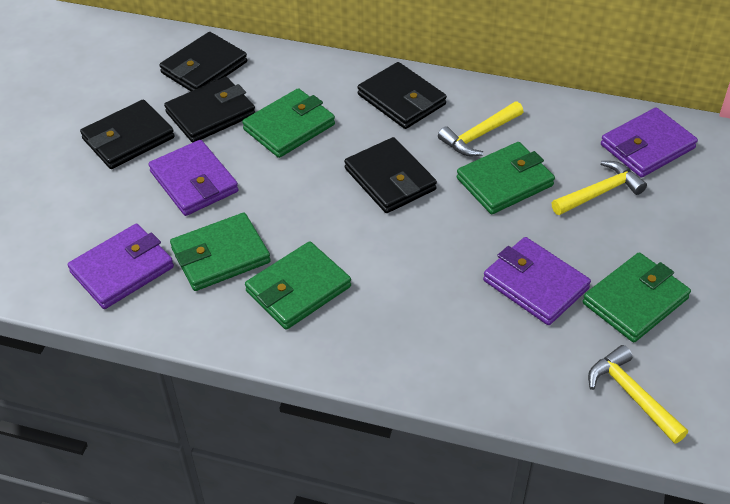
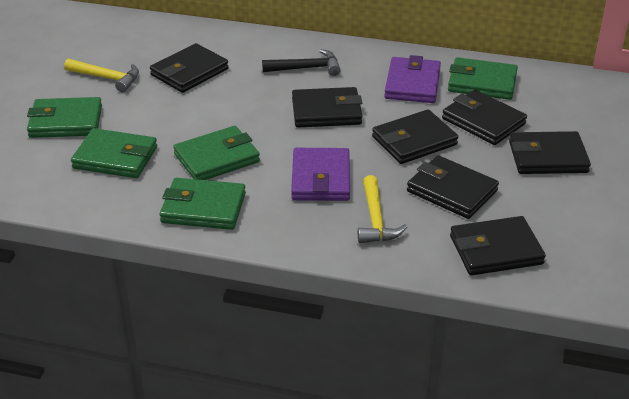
black hammer: none = 0 -> [262,49,341,76] = 1
black wallet: [80,100,175,169] [159,32,247,91] [164,77,255,143] [344,137,437,213] [357,62,447,129] = 5 -> [150,43,229,93] [292,87,362,128] [372,109,458,164] [407,155,499,219] [442,90,527,145] [450,216,546,275] [509,131,591,174] = 7
purple wallet: [68,224,174,309] [148,140,239,216] [483,237,591,325] [601,107,698,178] = 4 -> [291,148,350,201] [384,55,441,103] = 2
yellow hammer: [438,102,523,156] [552,161,647,215] [588,345,688,444] = 3 -> [64,59,139,92] [358,175,407,243] = 2

